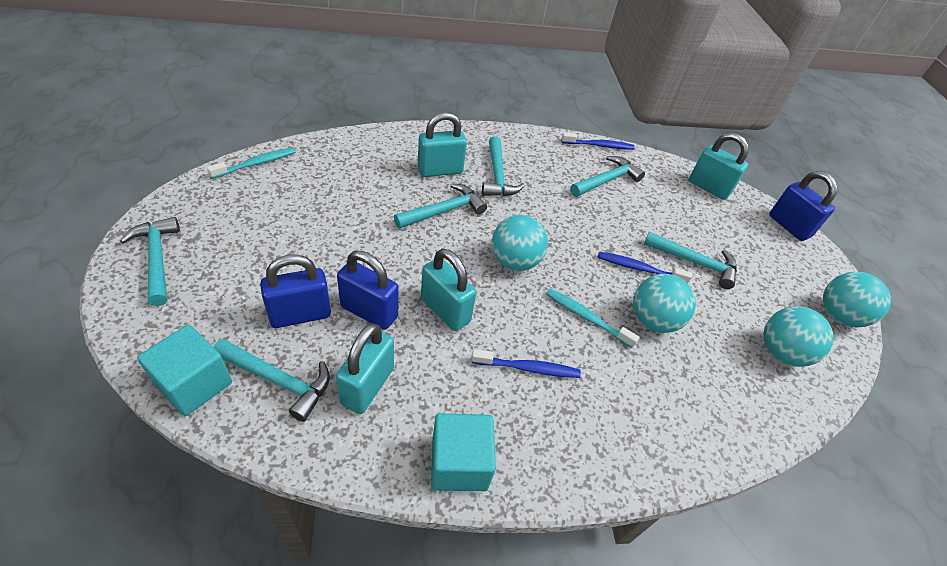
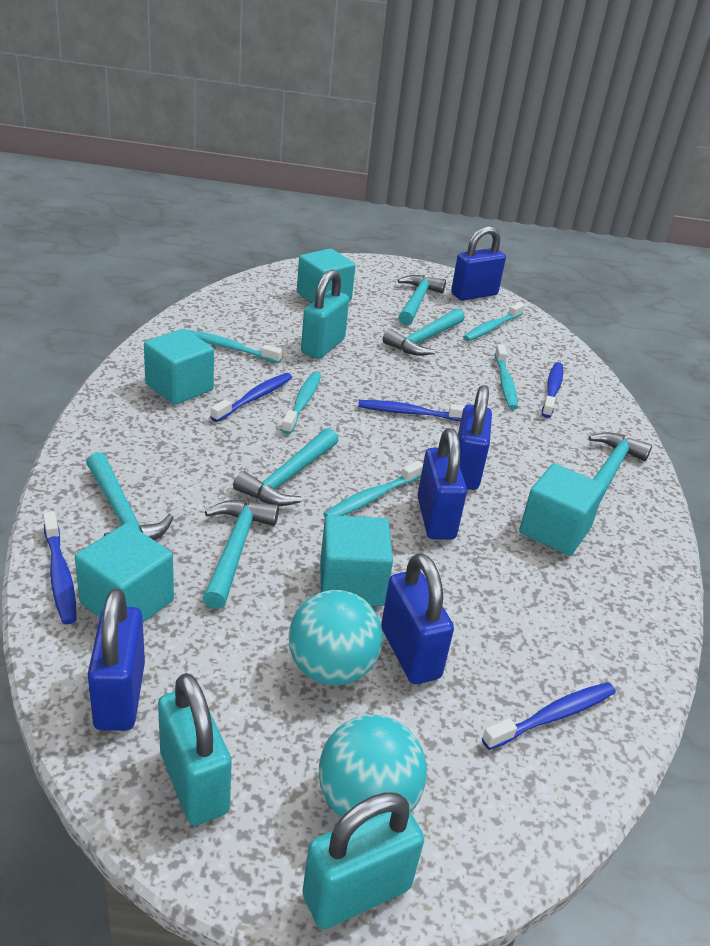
blue padlock: [260,254,331,328] [337,251,399,330] [769,171,837,241] = 3 -> [87,588,145,731] [381,553,454,684] [417,428,467,540] [451,226,506,301] [458,385,492,490] = 5
blue toothbrush: [472,349,581,378] [561,132,635,150] [598,251,692,283] = 3 -> [43,511,77,624] [211,373,293,422] [358,400,465,421] [482,682,616,750] [542,362,563,418] = 5
turquoise ball: [492,215,548,271] [633,274,696,333] [763,306,833,367] [823,272,891,328] = 4 -> [289,590,383,685] [319,715,427,817] = 2
turquoise cube: [137,325,232,416] [431,413,496,491] = 2 -> [75,523,174,622] [144,329,214,405] [297,248,356,303] [320,515,393,606] [519,463,605,556] = 5
turquoise padlock: [336,323,394,414] [418,112,467,177] [421,248,477,331] [689,133,749,200] = 4 -> [158,673,232,826] [301,269,349,359] [303,792,424,929] = 3
turquoise toothbrush: [207,147,296,179] [546,288,640,348] = 2 -> [188,330,282,363] [281,372,321,434] [323,461,423,518] [463,302,525,341] [495,344,518,409] = 5

